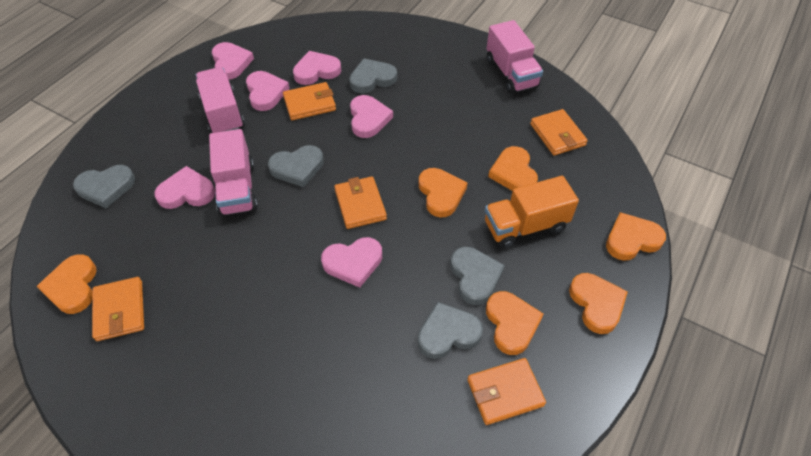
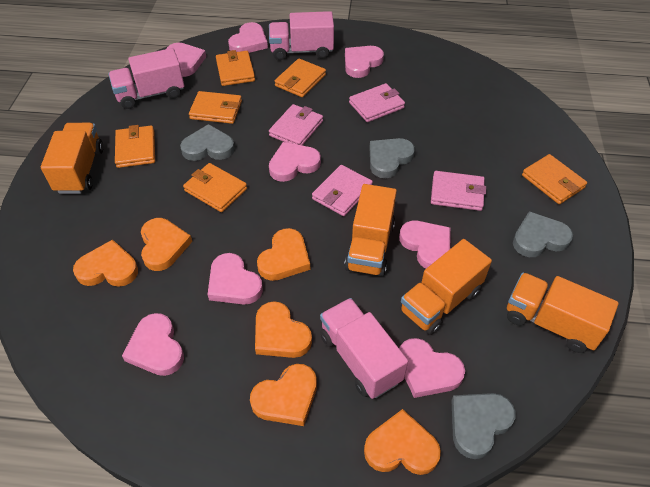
grey heart: [73,165,135,208] [268,145,324,187] [349,58,397,93] [418,302,483,359] [450,247,505,305] = 5 -> [180,124,235,161] [369,138,415,178] [451,393,516,459] [513,211,573,257] = 4
orange truck: [485,176,579,249] = 1 -> [41,123,104,194] [344,184,397,276] [400,239,492,335] [507,272,619,353] = 4
orange wallet: [92,277,144,341] [283,82,336,120] [334,176,387,229] [467,358,546,425] [530,109,588,156] = 5 -> [115,125,155,168] [183,163,247,212] [189,91,242,124] [216,50,255,86] [275,59,326,97] [522,154,587,204] = 6
pink heart: [154,166,215,209] [212,42,254,80] [246,71,290,111] [293,51,341,85] [321,237,382,288] [350,95,393,138] = 6 -> [122,313,184,376] [166,43,206,77] [207,253,263,305] [228,22,268,53] [269,142,321,182] [345,46,384,78] [399,221,451,269] [399,338,465,398] = 8
pink wallet: none = 0 -> [269,104,323,145] [312,165,373,216] [349,83,405,122] [431,171,486,211] = 4

